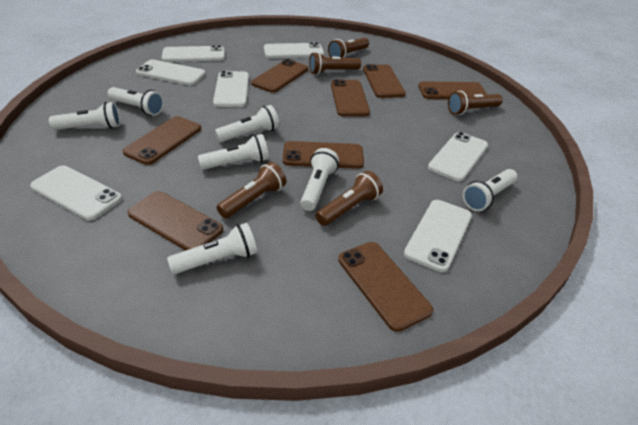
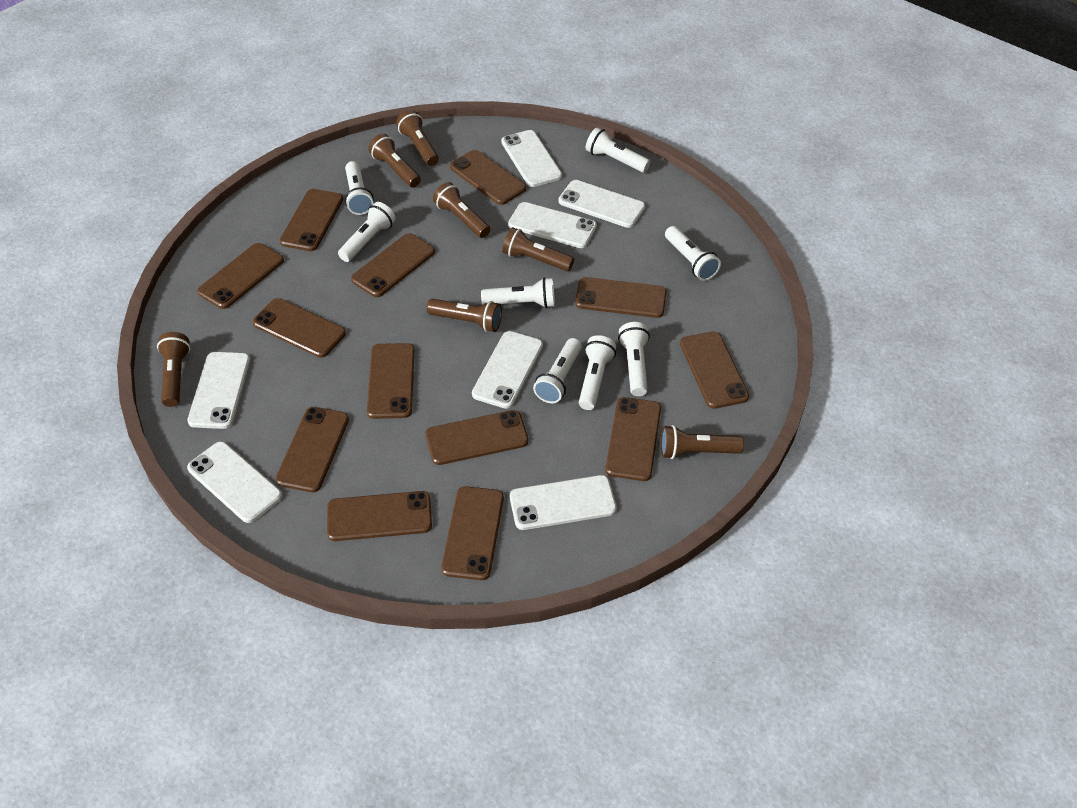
brown flashlight: [217,162,286,218] [309,52,361,75] [316,171,383,226] [328,37,369,58] [448,91,503,115] = 5 -> [157,332,190,407] [368,134,421,188] [396,110,439,166] [427,299,502,332] [433,182,490,238] [502,227,574,271] [660,425,744,459] = 7
brown phone: [122,116,201,165] [127,191,223,251] [251,59,308,93] [283,141,364,169] [331,79,370,117] [338,242,433,332] [363,64,406,98] [418,81,487,99] = 8 -> [197,243,284,309] [253,298,346,358] [275,407,349,492] [280,189,343,251] [327,491,432,541] [351,233,435,297] [367,343,415,419] [426,410,528,465] [441,486,504,580] [450,150,526,205] [575,277,667,318] [605,397,661,481] [680,331,749,409] = 13
white flashlight: [49,102,120,130] [107,87,164,116] [167,223,257,274] [198,134,269,170] [214,105,279,142] [300,148,339,211] [463,169,517,211] = 7 -> [338,202,396,262] [345,161,374,215] [481,277,555,308] [533,338,582,403] [579,335,616,410] [586,127,650,172] [618,322,650,396] [665,226,721,281] = 8

